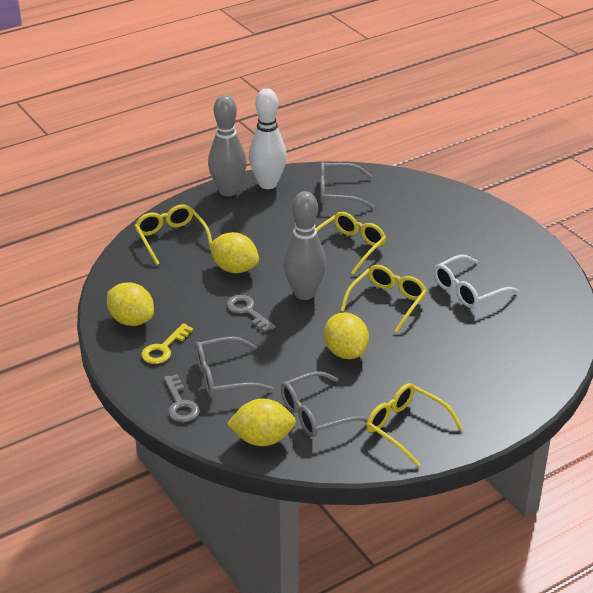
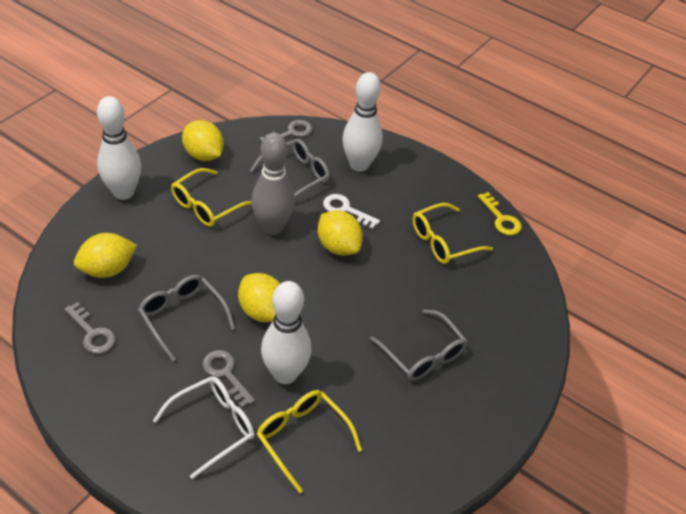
grey bowling pin: [208,95,246,196] [284,191,326,300] = 2 -> [251,133,295,235] = 1
grey key: [164,374,200,422] [227,295,275,332] = 2 -> [64,302,116,354] [202,350,255,408] [259,120,313,142] = 3
white bowling pin: [249,88,287,189] = 1 -> [97,96,141,200] [261,281,311,384] [342,72,382,172] = 3
white key: none = 0 -> [323,194,380,229] = 1
yellow glasses: [134,204,212,265] [316,212,386,275] [340,265,427,333] [366,383,463,467] = 4 -> [171,168,252,227] [257,390,362,494] [412,203,493,264] = 3

